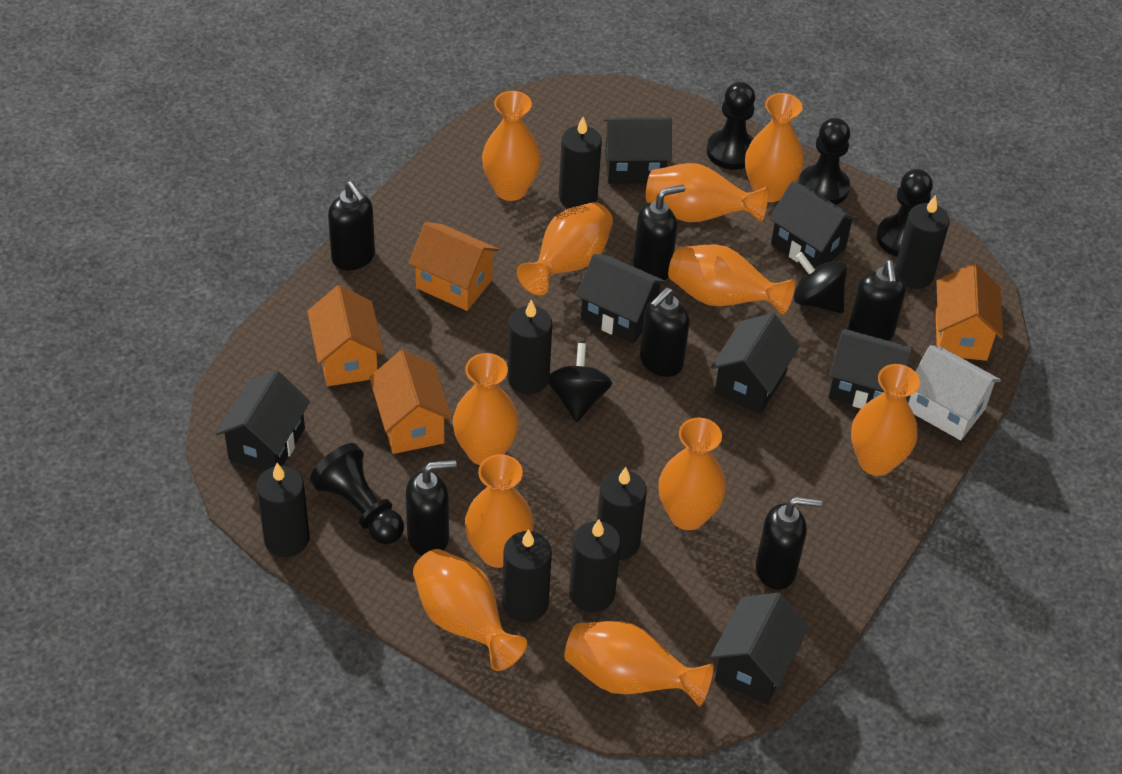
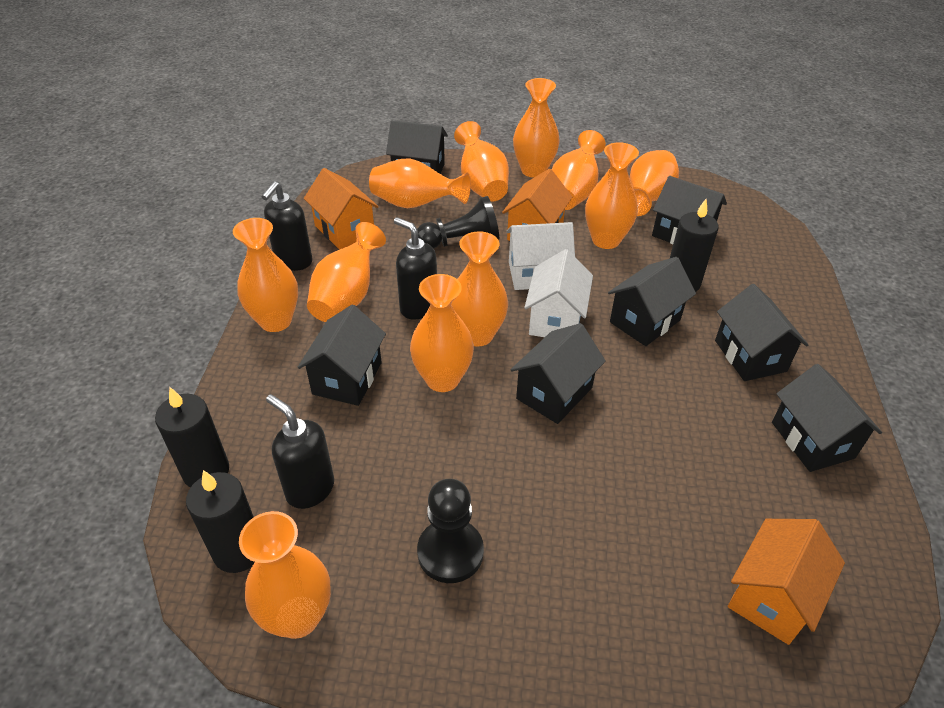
black candle: [256,463,310,557] [502,529,552,623] [507,299,552,394] [559,117,602,208] [569,520,621,612] [597,467,647,560] [895,195,950,289] = 7 -> [155,387,229,488] [186,470,254,573] [670,199,718,292] = 3
black pawn: [310,443,404,545] [707,82,755,170] [798,118,850,205] [877,169,933,257] = 4 -> [417,196,499,249] [417,479,484,583] = 2
black soap dispenser: [328,181,375,270] [406,460,457,555] [633,185,685,280] [640,288,689,377] [756,497,822,590] [848,260,906,341] = 6 -> [261,181,313,271] [266,394,334,509] [394,217,437,320] = 3
black spinning top: [546,343,612,422] [794,252,847,313] = 2 -> none = 0
orange house: [307,285,384,386] [369,350,452,454] [409,222,499,311] [936,263,1003,361] = 4 -> [304,168,379,250] [502,169,572,241] [728,519,845,645] = 3
white house: [908,345,1001,440] = 1 -> [506,222,575,290] [524,249,593,337] = 2

